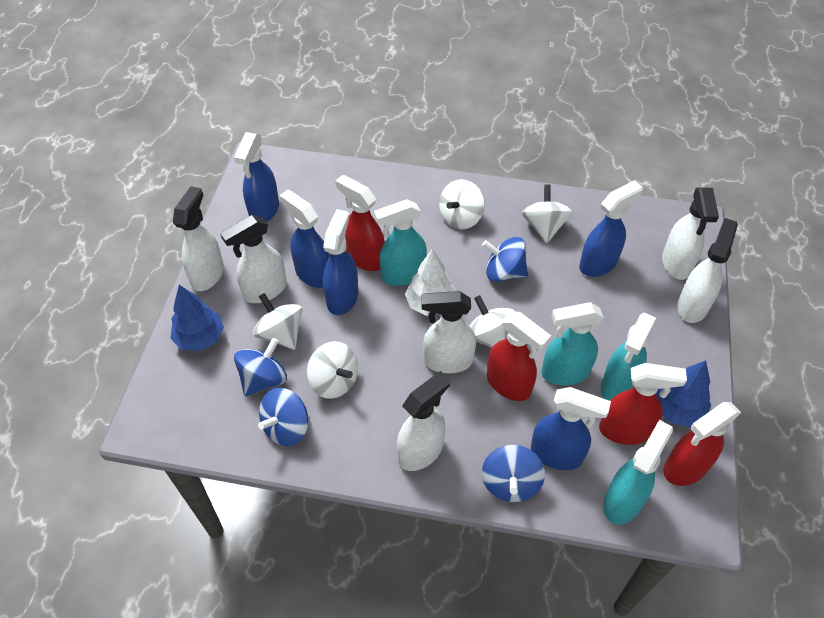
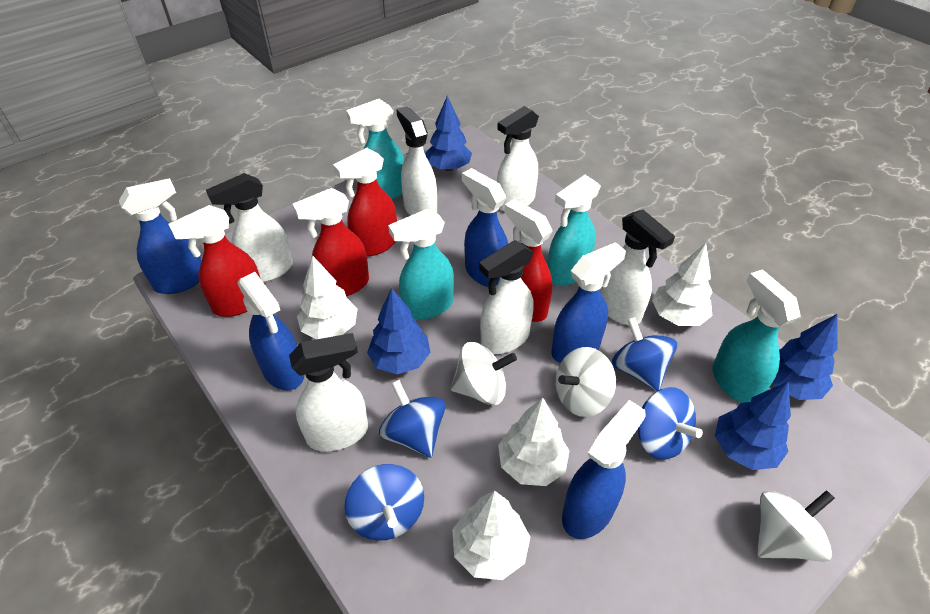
blue tree: [170,285,224,351] [656,360,711,427] = 2 -> [367,288,430,374] [425,96,472,171] [715,382,791,470] [772,313,838,400] = 4
white spinning top: [253,293,302,350] [307,341,358,399] [439,179,484,229] [469,295,516,348] [522,184,573,243] = 5 -> [451,342,517,405] [556,347,616,417] [757,490,835,562] = 3
white tree: [405,249,455,316] = 1 -> [297,255,358,339] [452,491,530,580] [498,398,570,486] [652,243,712,326] = 4

